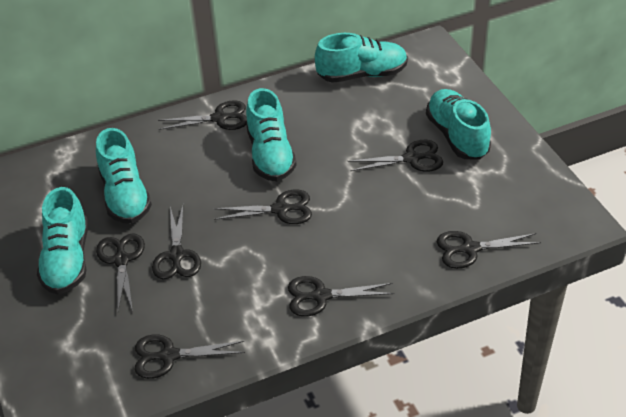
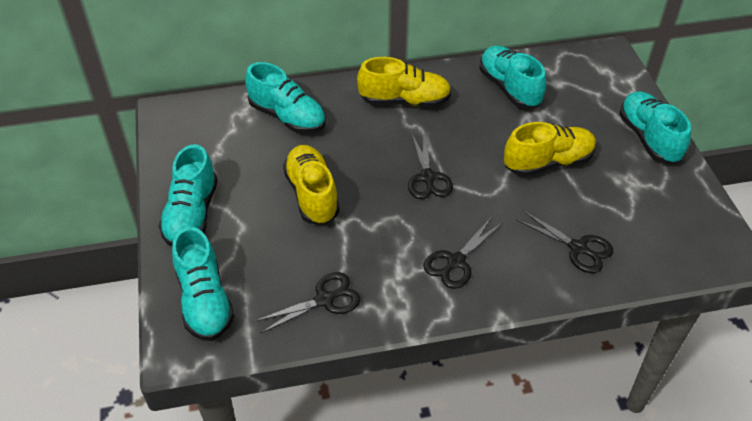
black scissors: [96,233,145,311] [134,334,245,379] [152,206,201,279] [158,100,247,130] [213,189,312,224] [288,276,394,317] [348,139,443,172] [437,231,541,269] = 8 -> [255,272,361,334] [408,134,453,199] [423,218,502,289] [516,211,613,273] = 4
yellow shoe: none = 0 -> [283,145,340,225] [357,57,452,107] [504,122,596,176] = 3

